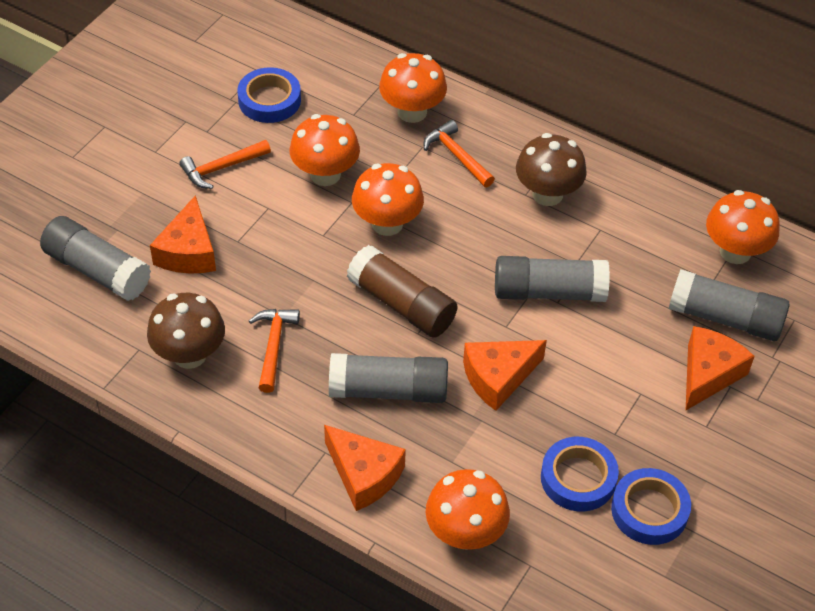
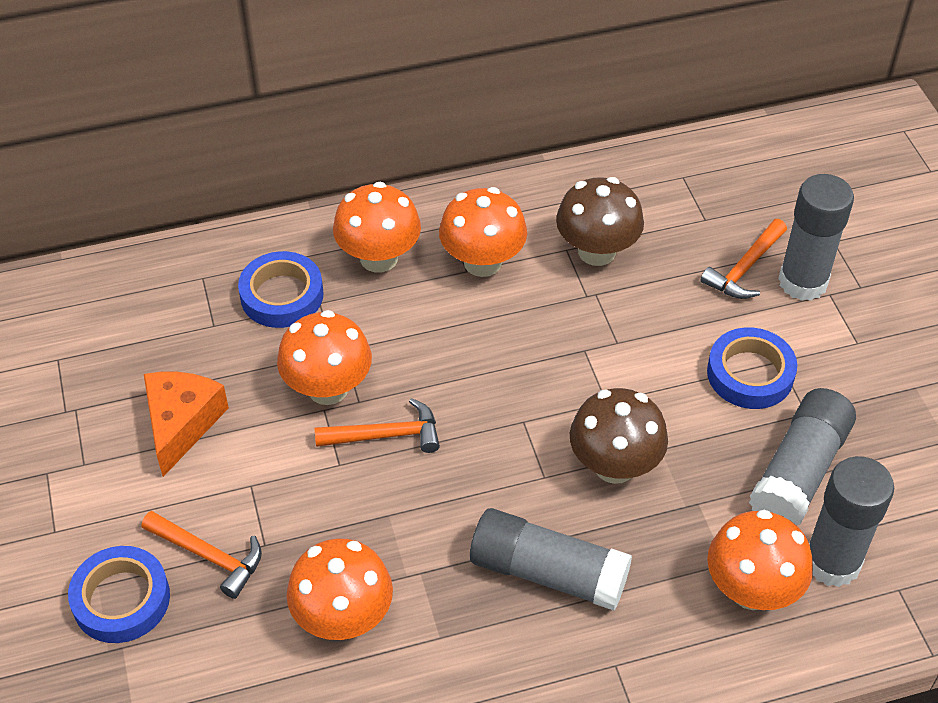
brown glue stick: [347,245,458,337] = 1 -> none = 0
orange cheese: [150,195,216,273] [324,425,406,511] [463,340,547,411] [686,326,755,410] = 4 -> [144,372,229,477] = 1

